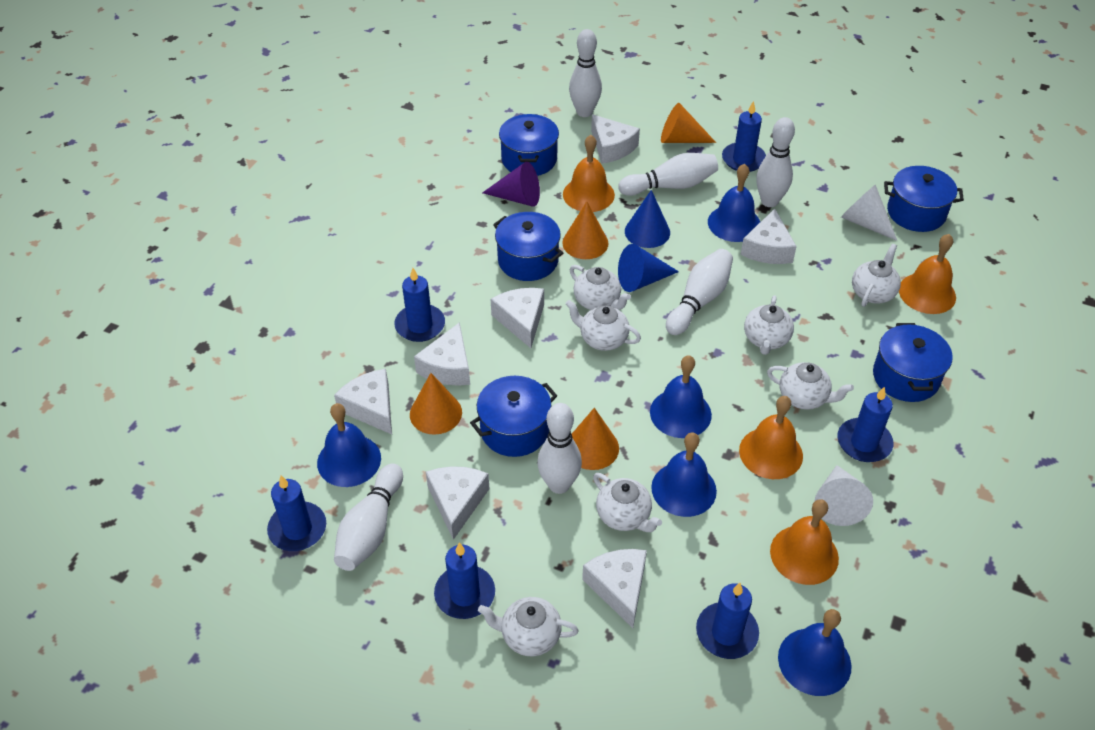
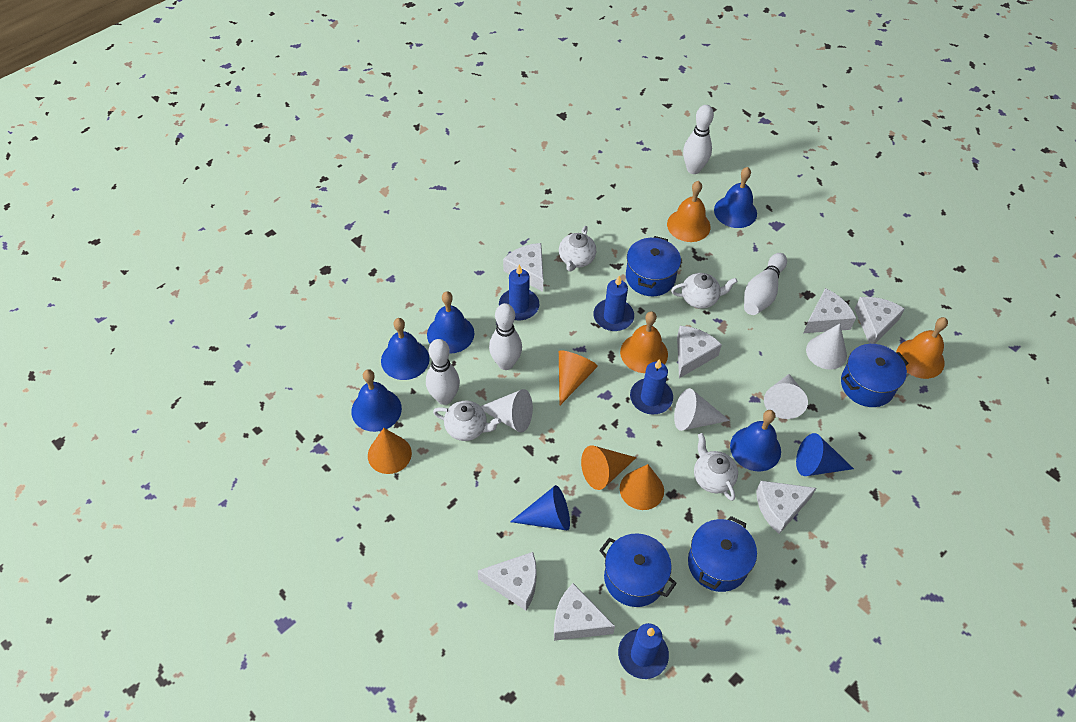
blue candle: [267,475,326,551] [394,268,445,342] [434,543,495,619] [696,583,759,659] [722,101,766,172] [837,386,893,462] = 6 -> [499,265,539,321] [593,276,634,331] [618,623,669,679] [630,359,673,415] = 4
blue pot: [470,376,557,457] [493,212,563,281] [499,114,559,176] [873,323,953,402] [884,166,964,232] = 5 -> [599,534,677,607] [626,236,681,296] [688,516,757,592] [841,344,909,407] = 4
orange bell: [563,135,615,212] [739,396,803,479] [770,499,839,585] [899,234,956,314] = 4 -> [620,311,668,373] [667,181,711,242] [896,317,948,379] = 3
purple cone: [482,162,540,207] = 1 -> none = 0
white bowling pin: [334,464,403,571] [537,403,582,494] [569,29,602,117] [618,153,718,196] [666,249,733,335] [756,117,795,207] = 6 -> [426,339,460,405] [489,303,522,370] [683,105,714,174] [744,253,787,315] = 4
white cone: [814,465,873,526] [841,185,897,241] = 2 -> [481,389,533,433] [674,388,730,431] [764,374,808,419] [806,324,847,369] = 4
white teapot: [478,597,579,656] [565,300,641,351] [570,265,631,310] [593,473,662,532] [744,295,794,355] [767,362,854,410] [852,244,901,307] = 7 -> [433,401,501,441] [559,226,596,271] [671,273,737,309] [694,433,738,501] = 4

